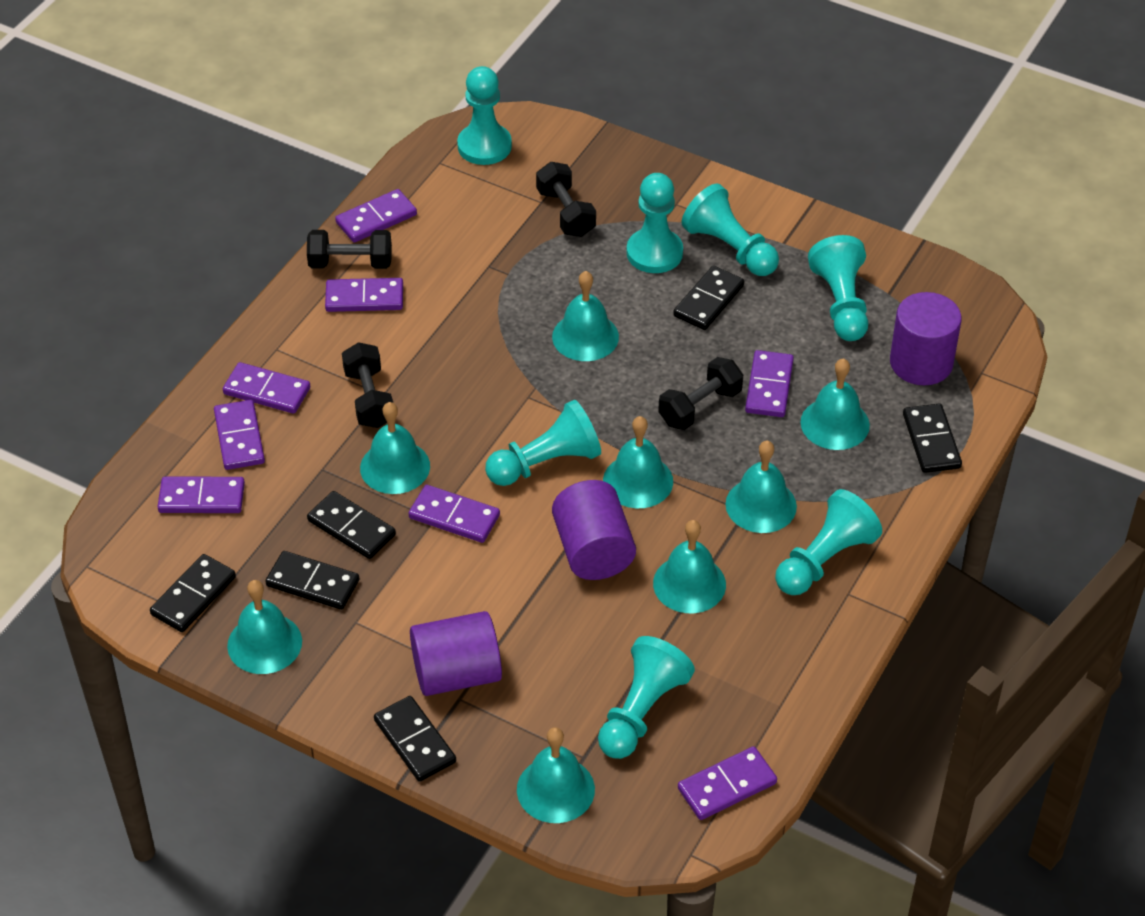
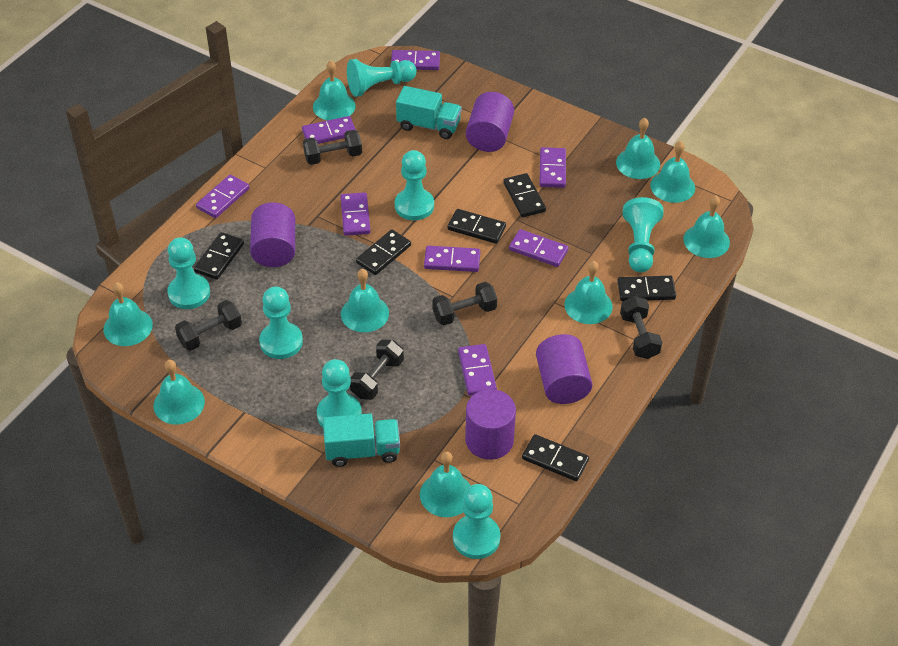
black dumbbell: [307,230,392,269] [342,342,393,428] [536,162,596,237] [658,357,743,430] = 4 -> [175,300,242,351] [303,130,362,165] [350,339,404,400] [432,282,497,325] [620,296,662,359] = 5
purple cylinder: [410,611,502,696] [552,480,636,580] [890,292,961,385] = 3 -> [250,202,295,267] [465,389,516,460] [466,92,514,152] [536,334,592,404] = 4
turquoise bell: [227,580,302,674] [360,402,430,494] [517,727,595,823] [552,271,619,361] [603,416,673,508] [653,520,726,613] [726,441,797,533] [800,358,870,450] = 8 -> [103,282,153,346] [154,360,205,425] [313,60,355,120] [341,269,389,332] [420,451,471,517] [564,261,613,324] [616,118,660,179] [650,141,695,203] [683,196,730,258] = 9
turquoise truck: none = 0 -> [323,413,400,467] [396,86,462,139] = 2

